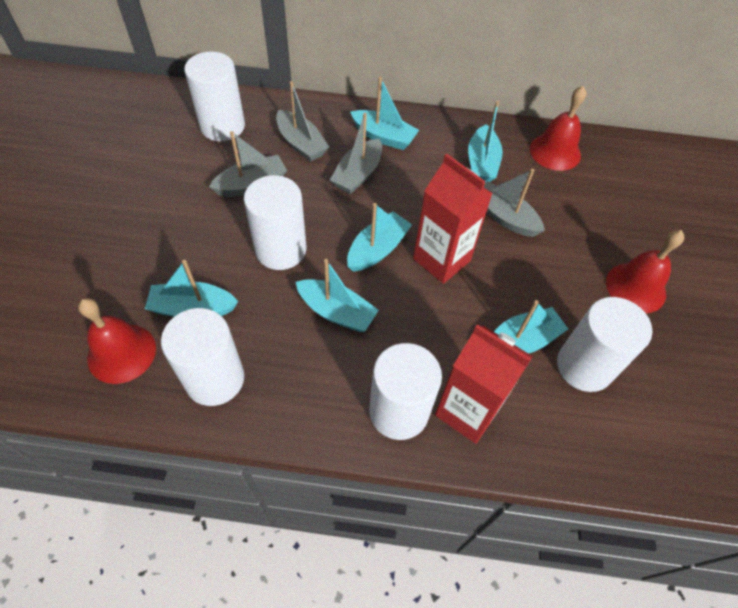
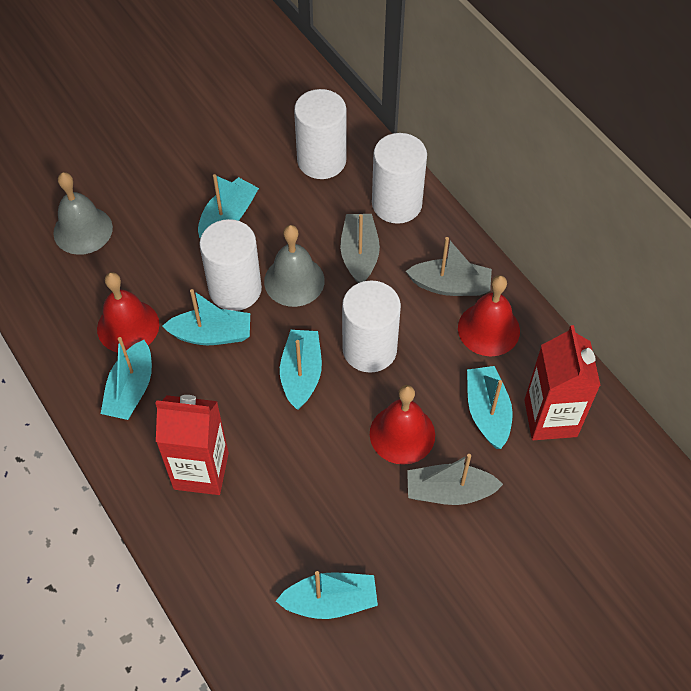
grey bell: none = 0 -> [53,172,113,255] [264,225,325,307] = 2
grey boat: [209,131,287,197] [276,81,329,162] [330,113,382,194] [484,169,545,237] = 4 -> [340,214,380,283] [406,237,492,296] [407,454,503,505] = 3
white cylinder: [161,308,244,406] [184,52,245,141] [244,175,306,270] [369,343,442,440] [557,297,652,392] = 5 -> [200,219,262,311] [294,89,346,179] [342,280,401,373] [372,133,427,224] = 4

